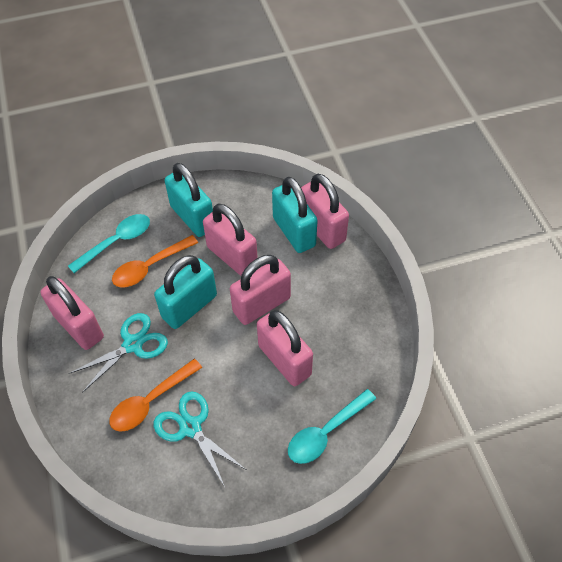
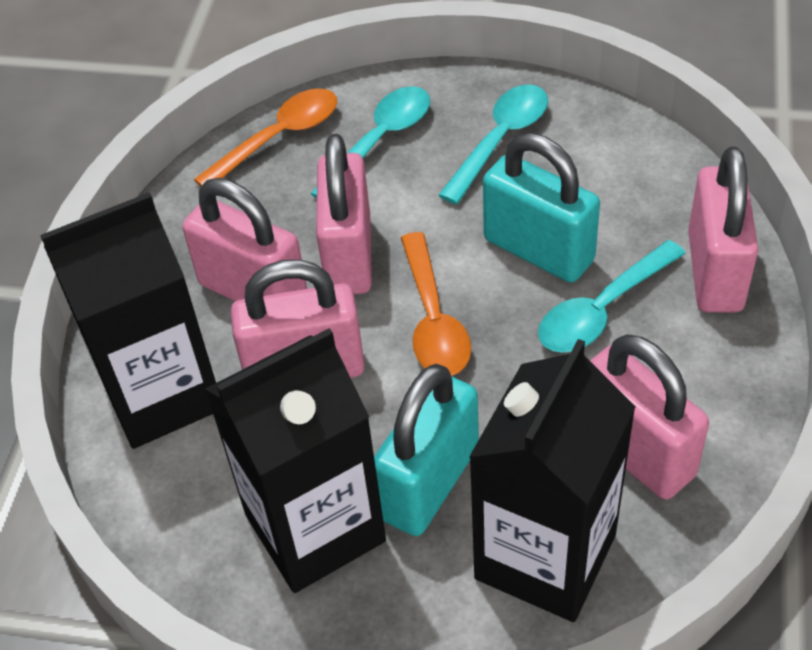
black carton: none = 0 -> [40,192,216,449] [205,328,386,593] [469,339,636,622] = 3
turquoise padlock: [154,255,217,329] [165,163,213,237] [272,177,318,253] = 3 -> [374,364,479,536] [483,133,600,282] = 2
turquoise scissors: [68,313,168,393] [154,391,246,487] = 2 -> none = 0
turquoise spoon: [68,214,150,273] [288,389,376,464] = 2 -> [310,86,430,199] [438,84,548,204] [538,240,686,353] = 3

